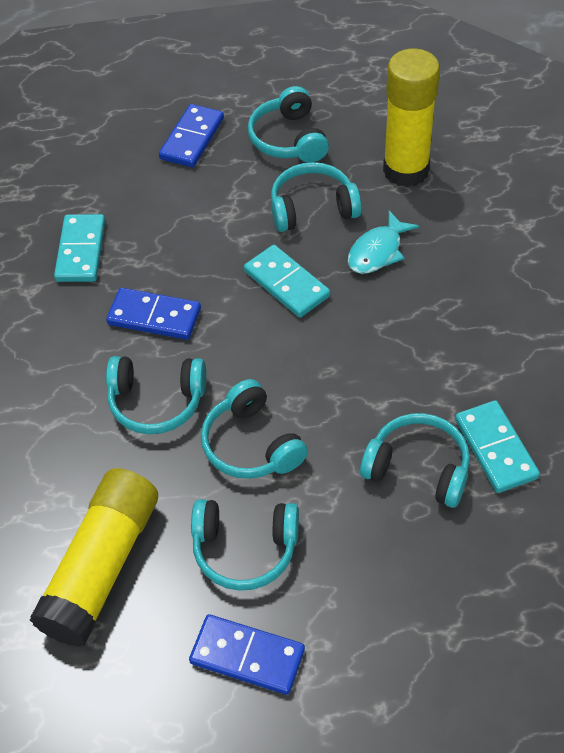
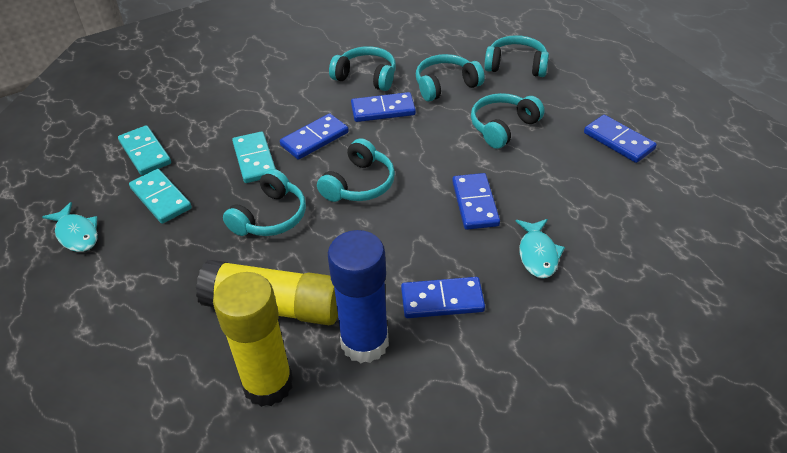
blue domino: [106,288,201,340] [159,104,224,168] [189,614,305,695] = 3 -> [280,113,349,160] [351,92,416,122] [401,277,485,318] [452,173,500,230] [584,115,657,163] = 5
blue glue stick: none = 0 -> [328,230,389,363] = 1
turquoise fish: [348,211,419,274] = 1 -> [42,202,98,252] [516,219,565,278] = 2

